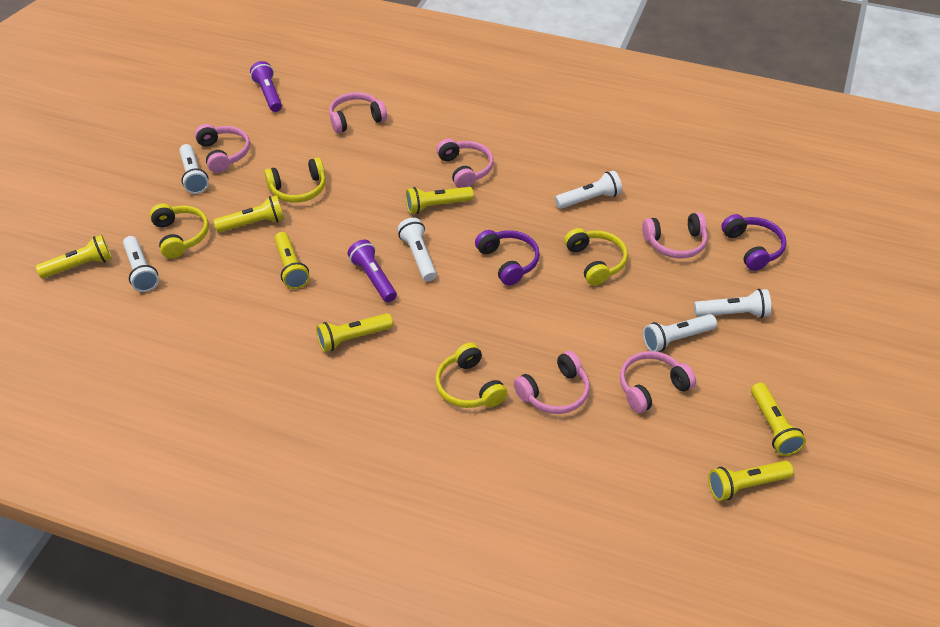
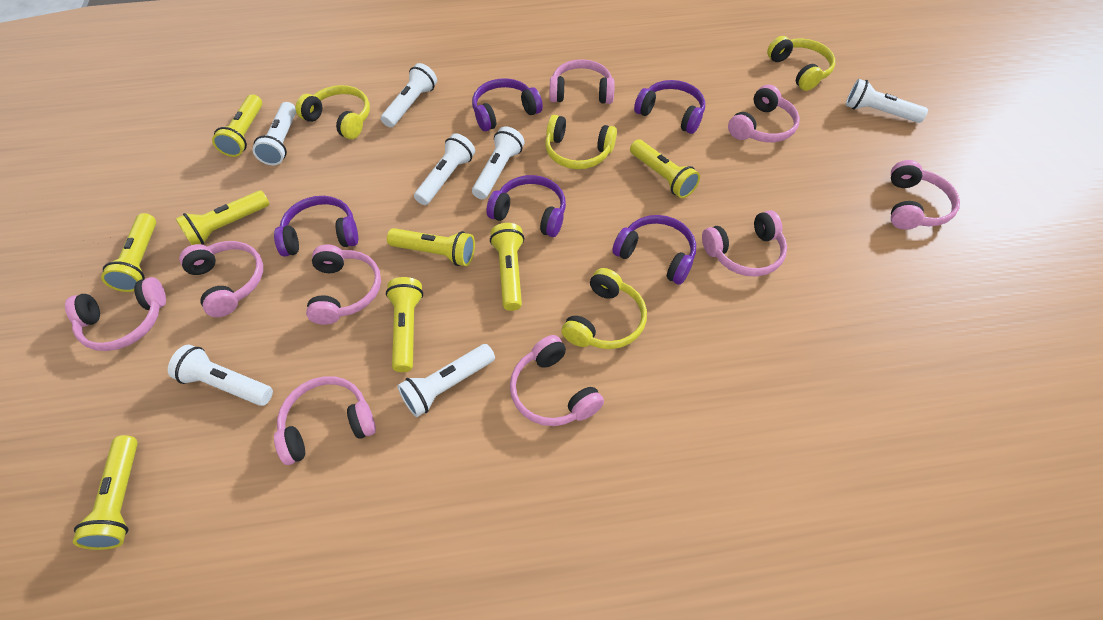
pink headphones: [195,124,250,173] [329,92,387,133] [436,138,494,188] [514,351,590,414] [620,351,696,413] [642,212,708,258] = 6 -> [65,277,166,351] [179,241,263,317] [274,376,376,465] [306,245,381,325] [510,335,604,426] [549,59,615,104] [702,210,787,276] [728,85,800,142] [891,160,960,230] = 9
purple flashlight: [250,61,282,112] [348,240,397,302] = 2 -> none = 0
purple headphones: [475,230,540,286] [721,214,786,271] = 2 -> [274,196,358,256] [472,78,543,131] [486,175,566,237] [612,215,696,285] [634,80,705,134] = 5
white flashlight: [123,236,159,292] [179,144,209,194] [397,218,437,281] [555,170,622,209] [643,314,717,352] [694,289,771,318] = 6 -> [168,345,273,406] [253,102,296,165] [381,63,437,128] [397,344,495,417] [414,133,475,205] [472,126,524,200] [846,79,928,123] = 7
yellow flashlight: [36,235,112,278] [213,195,284,233] [274,232,310,289] [316,313,393,352] [406,187,474,214] [708,461,794,501] [751,383,806,456] = 7 -> [73,435,138,550] [101,213,156,292] [176,191,269,245] [212,94,262,157] [386,277,423,372] [387,228,475,266] [490,223,524,311] [630,140,700,198] = 8

